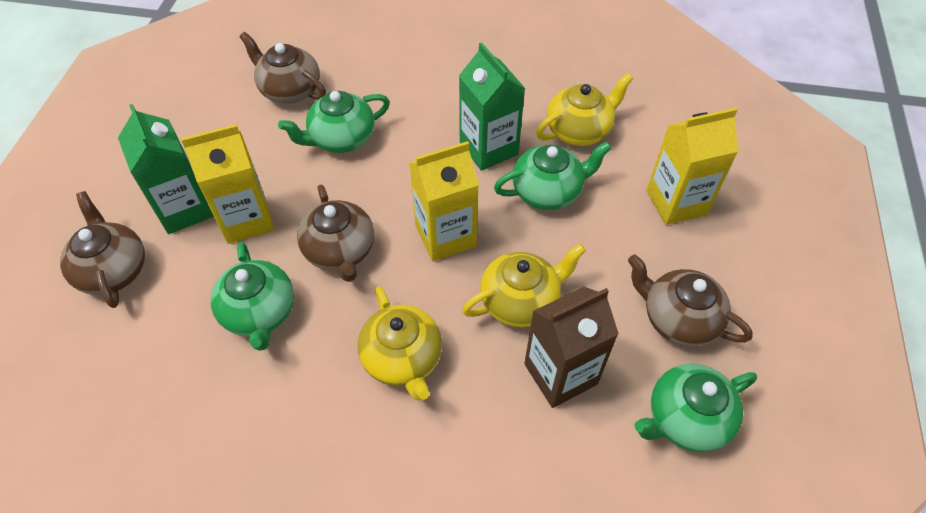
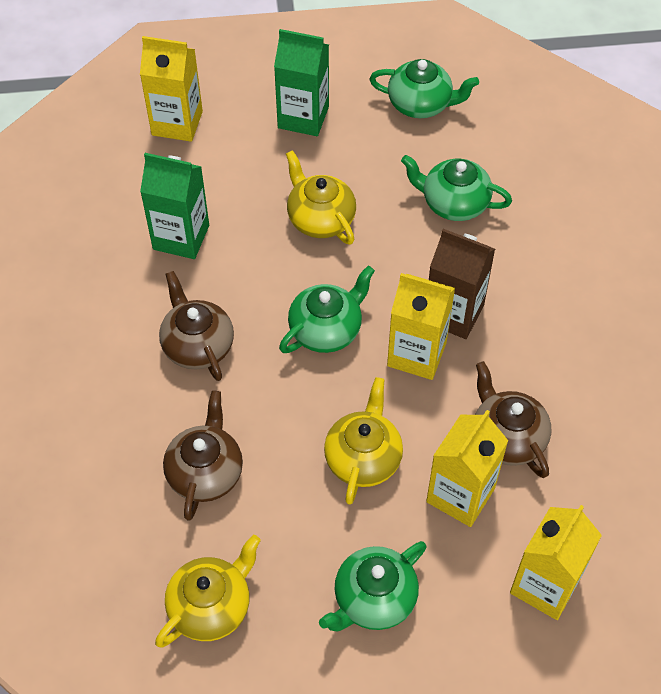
brown teapot: [60,191,145,308] [239,32,326,104] [297,185,374,282] [628,254,753,347] = 4 -> [159,271,234,381] [163,390,243,521] [475,361,551,478] = 3
yellow carton: [181,124,274,244] [409,141,479,261] [646,108,739,225] = 3 -> [140,36,203,142] [387,273,455,380] [426,410,508,527] [510,505,602,620] = 4

